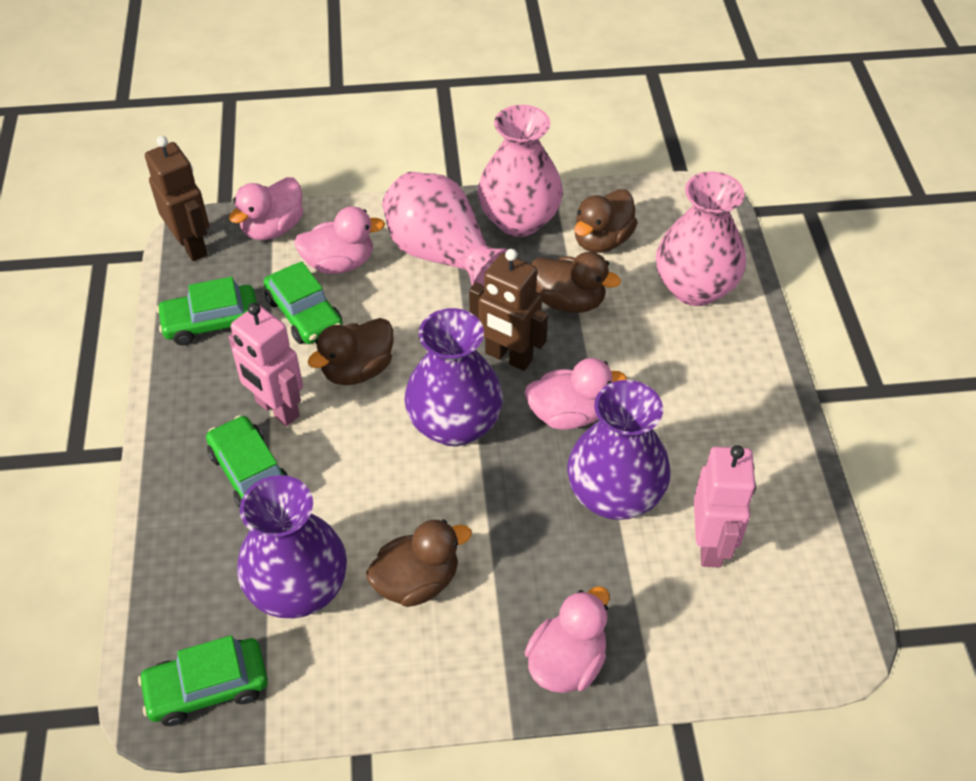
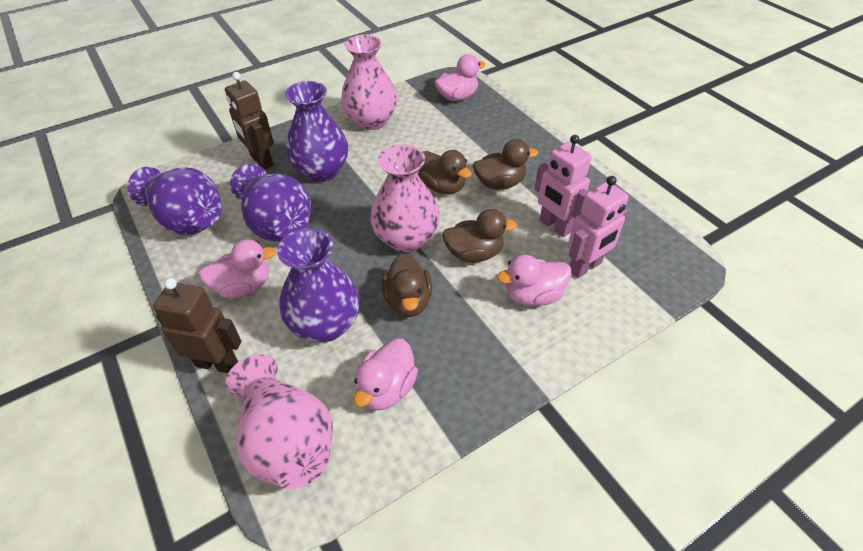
green car: [138,635,268,726] [156,277,257,345] [206,415,289,507] [264,261,342,344] = 4 -> none = 0
purple vase: [237,475,347,618] [404,308,503,446] [567,380,671,520] = 3 -> [127,167,222,235] [230,164,311,241] [277,228,360,342] [285,81,348,182] = 4

